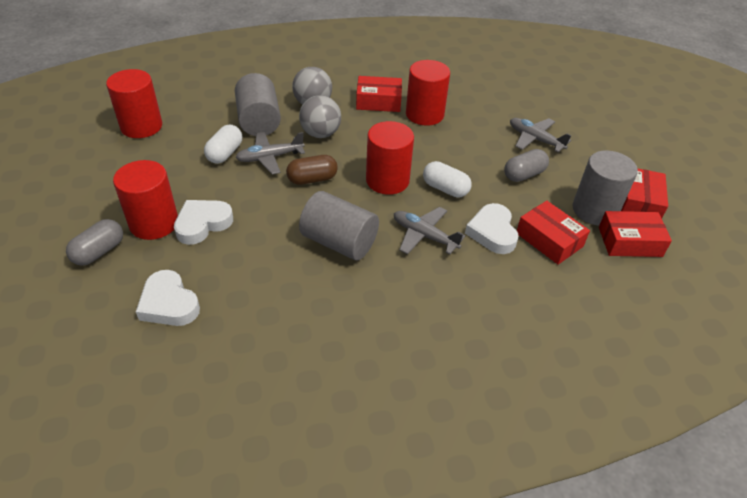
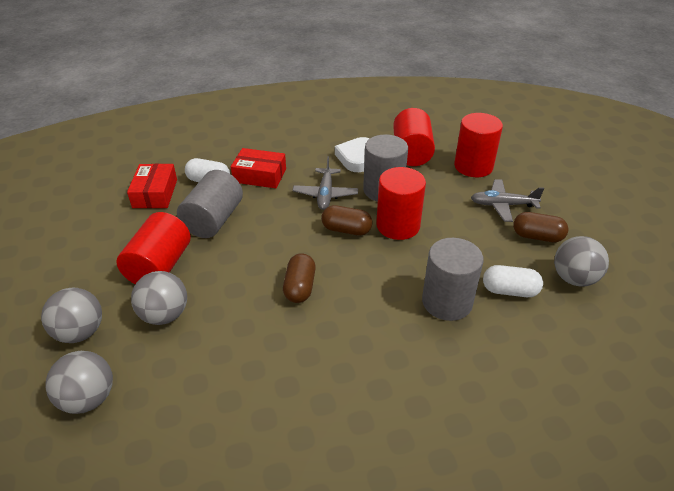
brown capsule: [286,155,338,185] = 1 -> [283,253,316,303] [321,205,373,236] [513,212,569,242] = 3
grey ball: [292,67,332,105] [299,95,341,138] = 2 -> [41,288,102,343] [45,351,113,414] [131,271,187,325] [554,236,609,287] = 4
grey capsule: [66,219,123,266] [504,149,549,182] = 2 -> none = 0
grey plane: [235,132,305,175] [394,207,465,255] [510,118,571,152] = 3 -> [292,156,358,210] [471,179,544,222] = 2
red box: [356,76,402,112] [517,201,590,265] [599,211,672,257] [621,168,668,218] = 4 -> [127,164,177,208] [231,148,286,188] = 2
white heart: [136,270,200,326] [174,200,233,245] [465,203,518,254] = 3 -> [335,137,370,172] = 1

